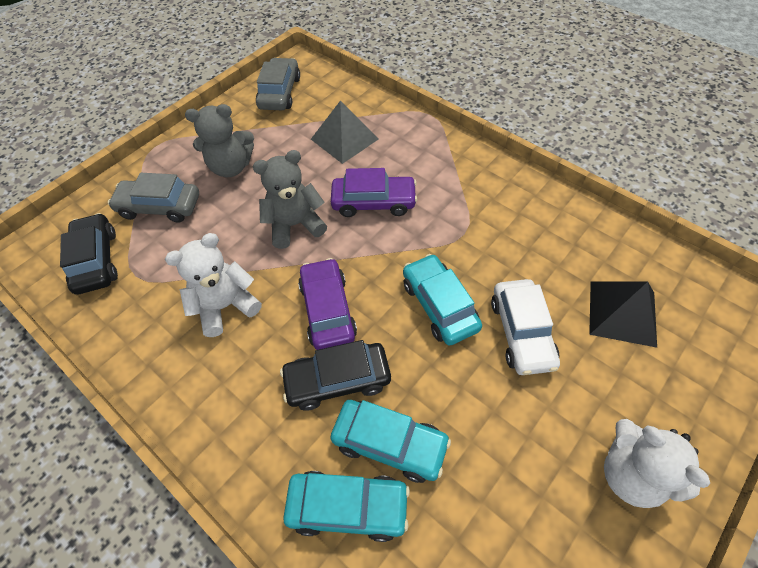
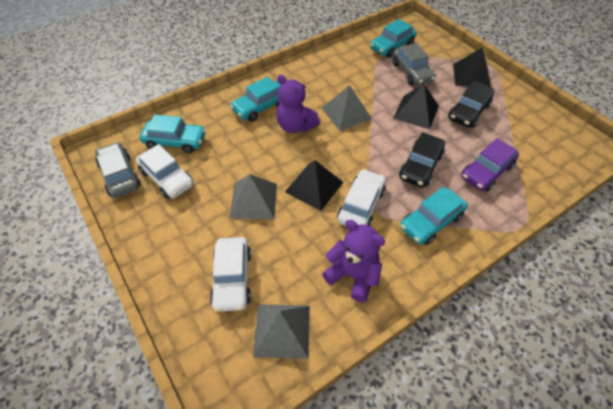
black pyramid: [589,282,657,348] = 1 -> [285,160,343,211] [393,84,439,129] [453,47,491,87] = 3
grey pyramid: [311,101,379,164] = 1 -> [229,174,277,219] [253,305,310,359] [322,85,372,131] = 3
grey teddy bear: [185,104,254,177] [252,150,327,249] = 2 -> none = 0
purple car: [298,258,357,350] [331,168,417,217] = 2 -> [461,138,519,192] = 1
purple teddy bear: none = 0 -> [276,75,320,133] [322,220,385,302] = 2
turquoise car: [283,471,410,542] [331,400,451,483] [403,254,482,345] = 3 -> [140,115,206,153] [230,77,281,122] [370,19,417,58] [400,187,468,245] = 4
white car: [491,279,560,375] = 1 -> [136,144,194,199] [210,237,251,312] [337,169,386,226] = 3
white teddy bear: [165,233,262,337] [604,419,710,508] = 2 -> none = 0

